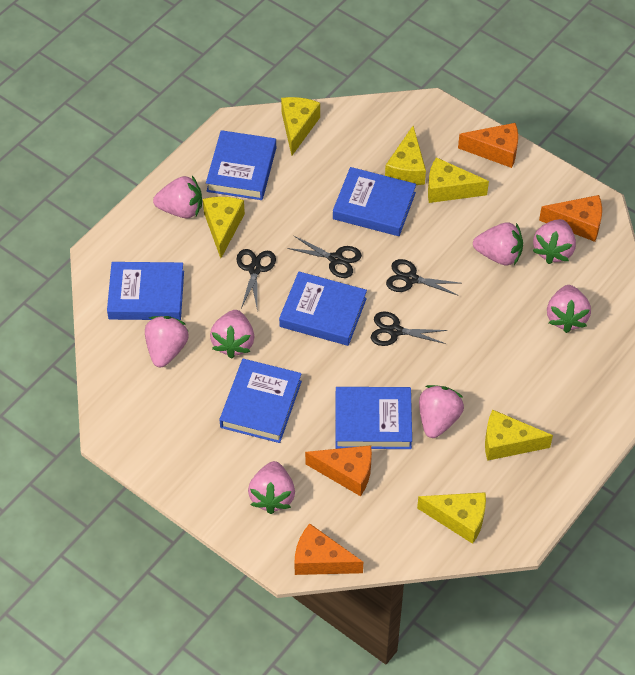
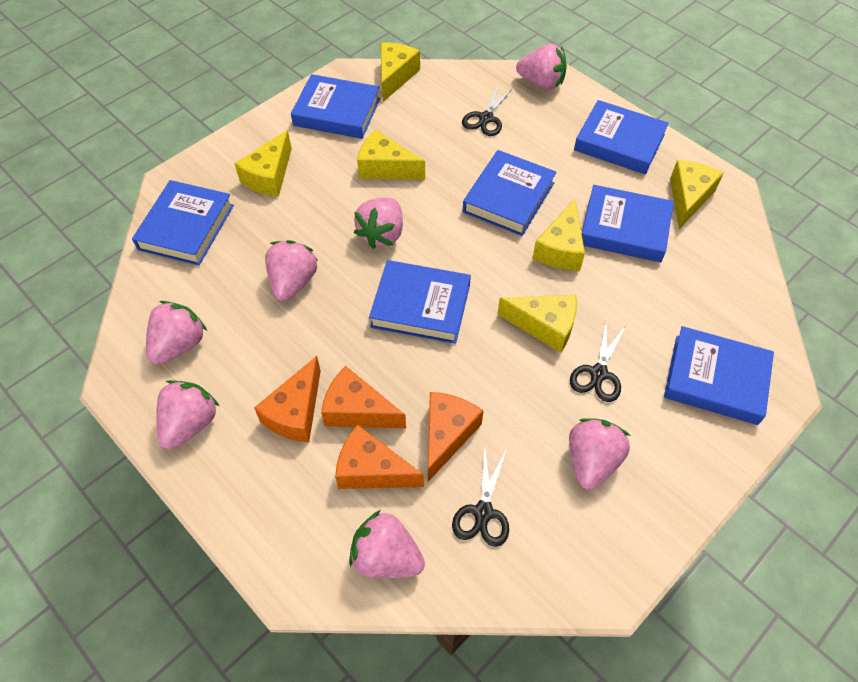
black scissors: [236,249,276,308] [287,236,362,278] [371,312,448,346] [386,259,460,296] = 4 -> [452,449,509,547] [462,85,513,136] [570,322,625,402] = 3
blue book: [107,262,184,320] [206,130,276,200] [220,359,302,443] [279,272,367,346] [333,167,416,236] [335,387,412,449] = 6 -> [132,180,234,265] [291,74,380,139] [369,260,471,344] [463,150,557,236] [574,100,669,174] [582,185,674,262] [664,326,774,425] = 7
pink strawberry: [145,316,189,367] [153,176,202,218] [210,310,255,359] [248,461,295,514] [419,385,464,438] [473,222,523,265] [533,219,576,264] [547,285,591,333] = 8 -> [146,301,207,365] [156,380,220,449] [265,240,318,301] [349,510,425,578] [354,198,403,249] [516,44,567,90] [569,418,630,490] = 7

